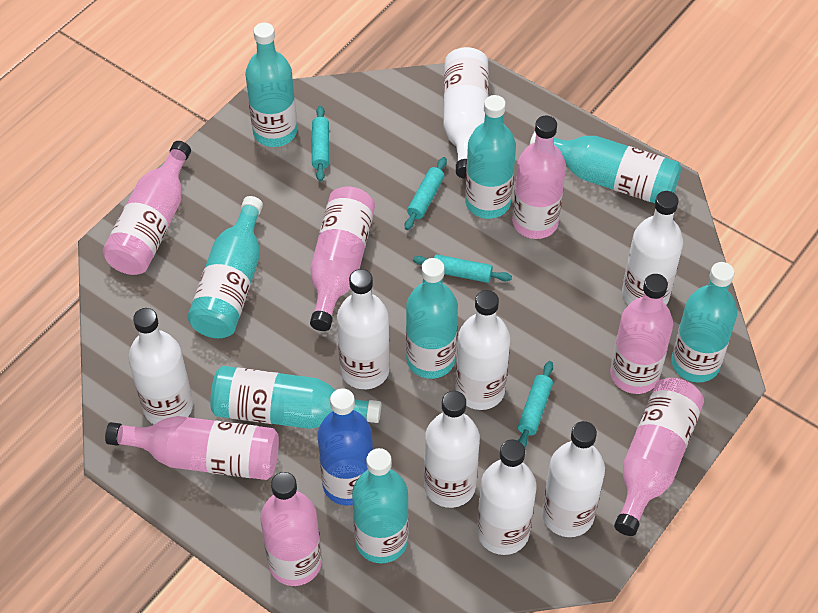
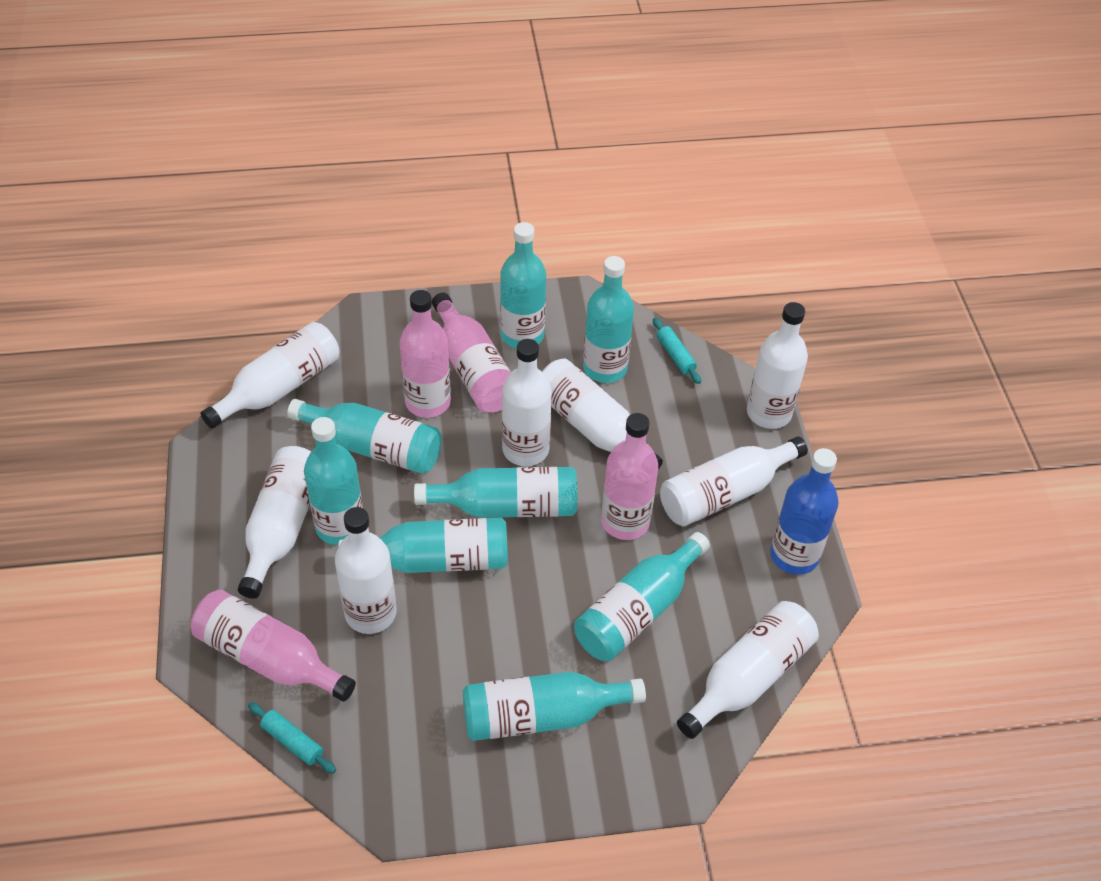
pink bottle: [102,141,191,275] [105,416,279,480] [260,472,322,586] [310,187,375,331] [512,116,566,239] [610,274,673,394] [614,378,704,536] = 7 -> [191,590,356,702] [400,290,451,418] [432,292,511,412] [601,413,658,540] = 4
turquoise rolling pin: [312,106,329,182] [405,157,447,230] [413,254,512,283] [518,361,553,447] = 4 -> [248,702,336,774] [653,318,701,384] = 2

